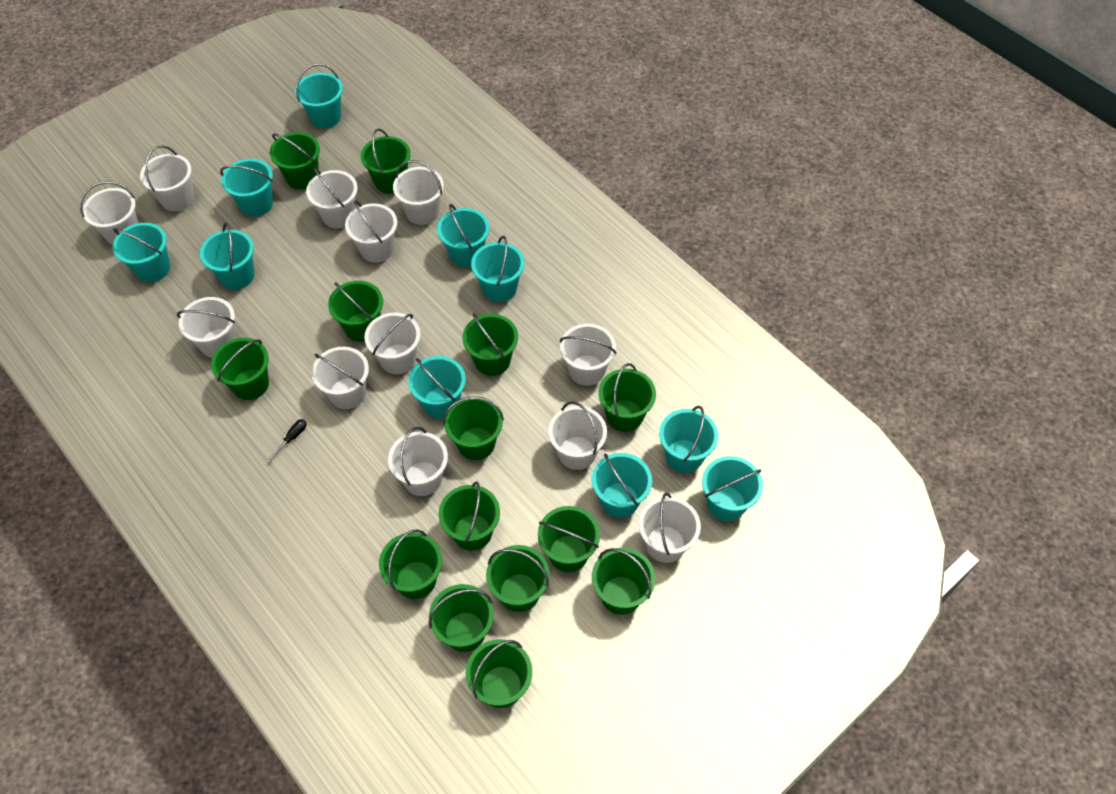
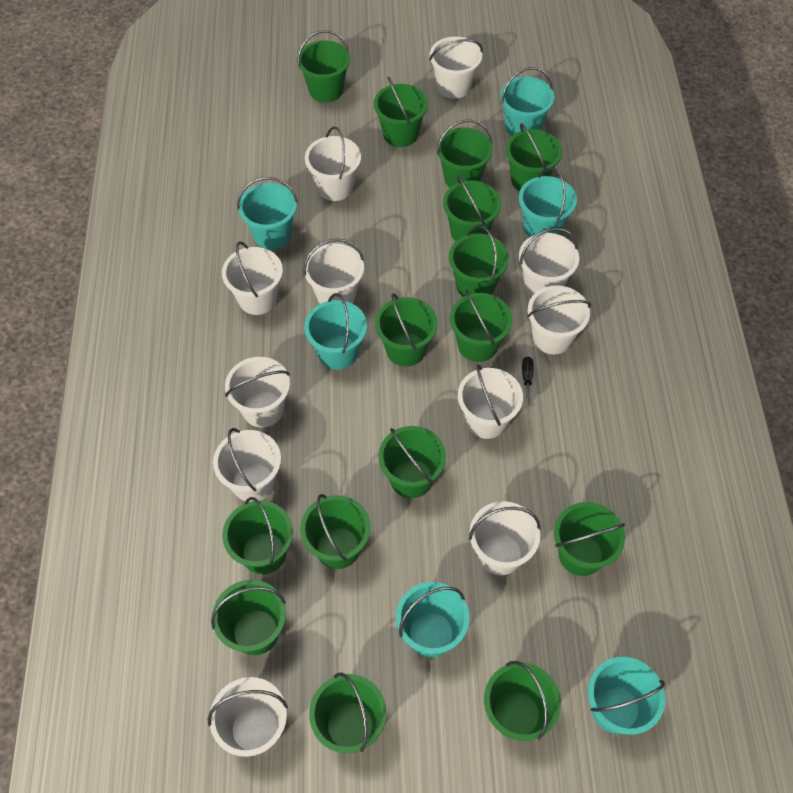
green bucket: [211,338,269,400] [270,132,320,189] [328,281,383,342] [361,129,411,194] [379,529,442,599] [429,584,494,652] [439,481,500,551] [443,396,504,460] [463,313,518,376] [466,639,532,708] [486,545,550,612] [538,506,600,572] [592,548,655,615] [598,363,656,432] = 14 -> [211,580,286,655] [222,497,293,574] [297,30,350,103] [300,494,371,569] [309,673,386,753] [374,76,428,147] [375,293,438,366] [378,426,446,498] [437,119,493,188] [443,176,501,241] [449,225,509,297] [450,290,512,362] [484,661,561,741] [506,123,562,191] [554,502,625,576] = 15
turquoise bucket: [113,223,170,282] [200,222,255,289] [220,159,273,217] [295,64,343,128] [408,356,466,419] [437,204,489,267] [471,236,525,302] [592,453,652,518] [659,406,718,473] [702,456,763,521] = 10 -> [237,177,298,249] [304,293,367,369] [396,582,470,657] [500,67,554,136] [519,167,577,238] [588,657,665,735] = 6
white bucket: [80,181,138,245] [140,145,194,212] [177,297,236,358] [306,168,358,228] [312,347,369,409] [345,200,397,262] [364,313,421,374] [388,427,448,496] [393,160,444,225] [548,401,607,470] [560,324,616,386] [639,493,701,563] = 12 -> [208,677,288,757] [213,428,281,502] [222,242,283,315] [225,357,290,427] [303,239,364,304] [305,126,361,201] [429,37,483,99] [458,364,523,439] [469,501,540,575] [519,228,579,296] [527,285,591,354] = 11

